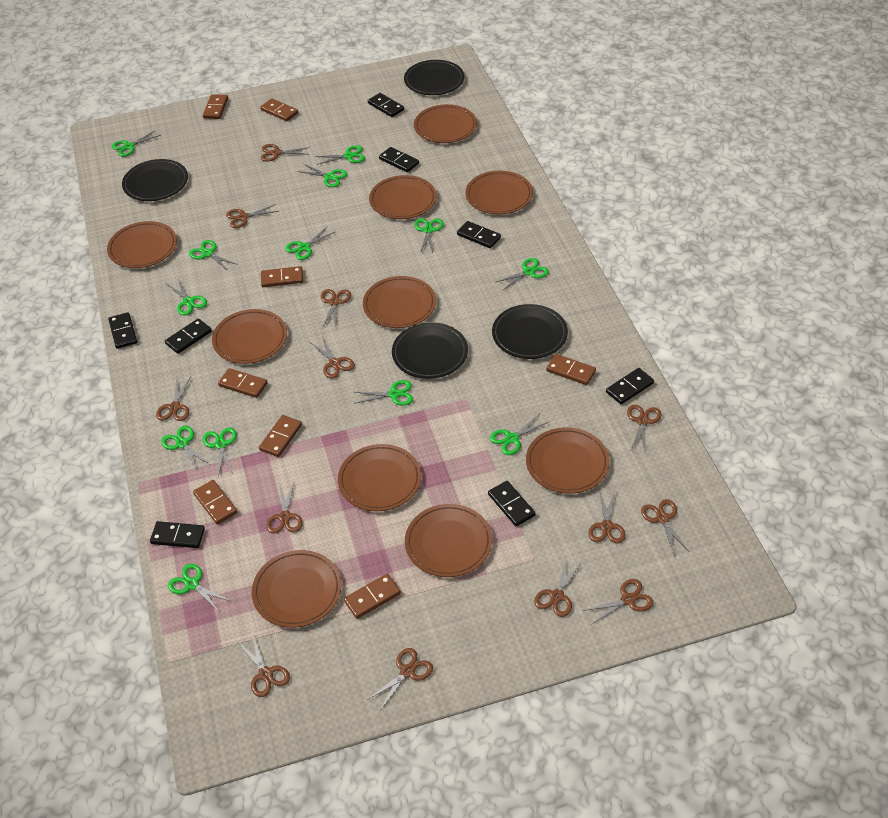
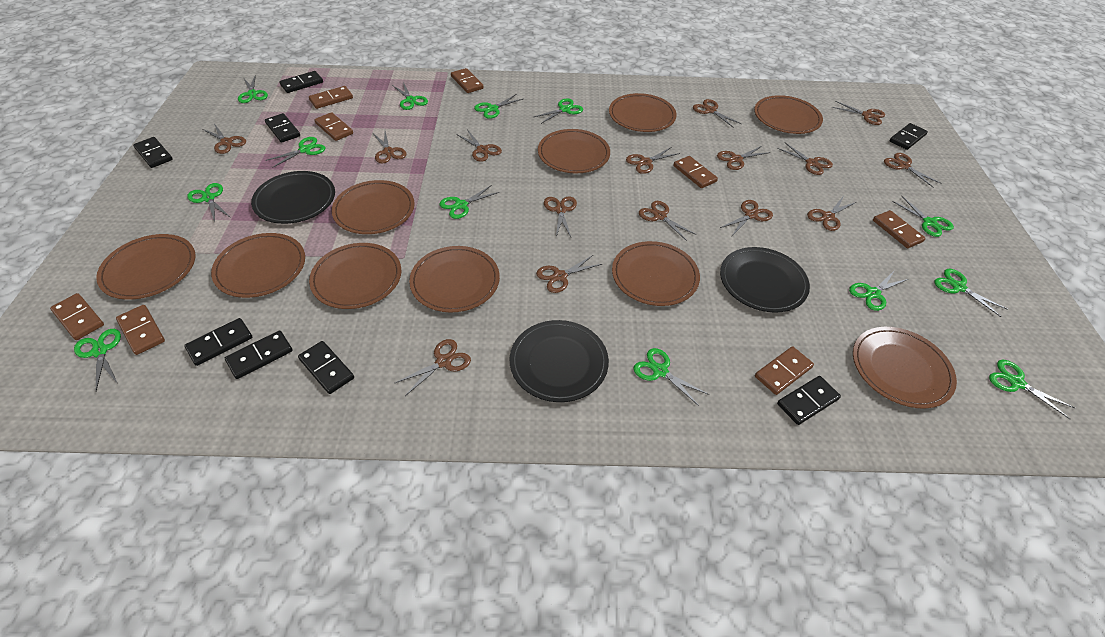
black plate: [122,159,188,201] [392,322,468,379] [404,60,465,95] [492,304,568,359] = 4 -> [251,171,335,224] [510,320,609,402] [720,247,810,312] = 3
brown scissors: [156,376,191,421] [226,204,279,228] [238,635,290,697] [261,144,310,162] [266,480,303,534] [310,337,355,378] [321,289,351,328] [367,648,433,710] [534,558,582,617] [583,579,653,625] [588,490,625,543] [627,404,662,454] [641,499,688,554] = 13 -> [202,123,246,154] [373,131,406,163] [395,339,471,396] [456,129,502,162] [536,255,602,293] [544,197,577,237] [626,147,680,174] [639,201,697,241] [693,99,741,127] [717,146,771,170] [720,200,773,236] [777,143,833,175] [807,197,856,231] [832,101,885,125] [884,153,941,188] = 15

